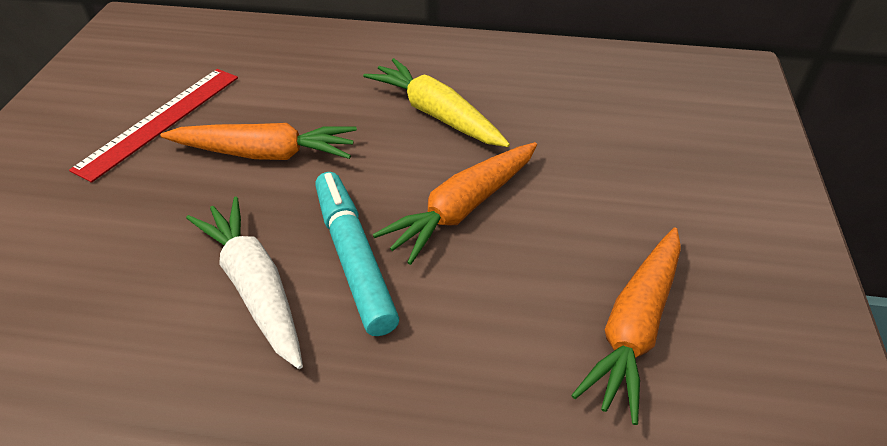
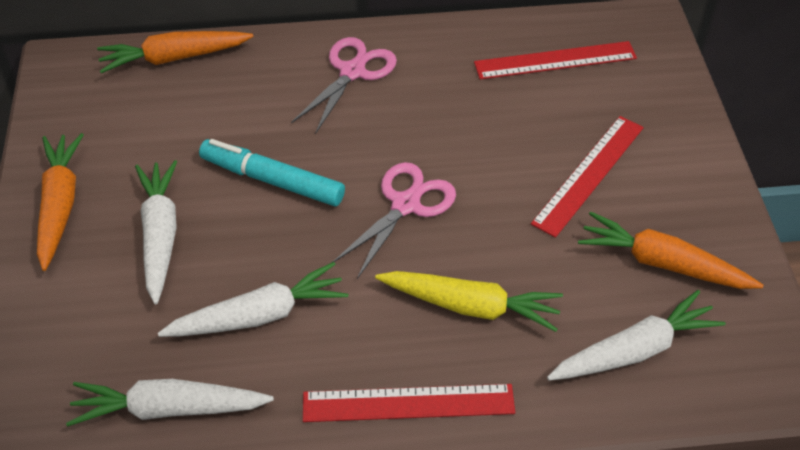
pink scissors: none = 0 -> [291,37,397,134] [333,162,456,279] = 2
red ruler: [69,69,238,183] = 1 -> [303,384,515,422] [474,41,637,79] [531,116,644,238] = 3
white carrot: [186,197,303,369] = 1 -> [66,379,274,427] [135,160,177,304] [158,262,348,337] [547,290,726,381] = 4

